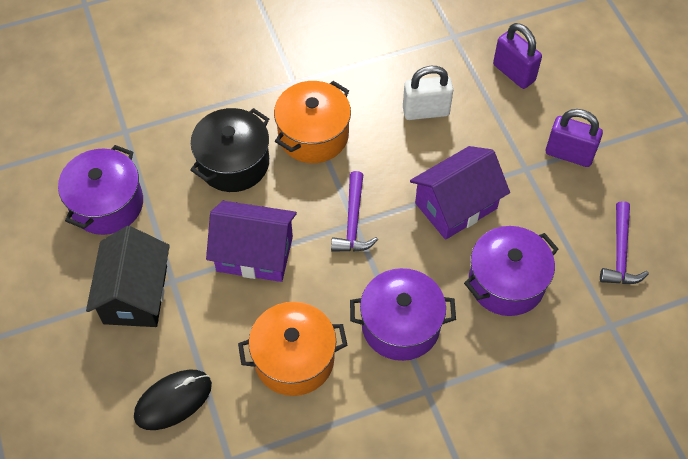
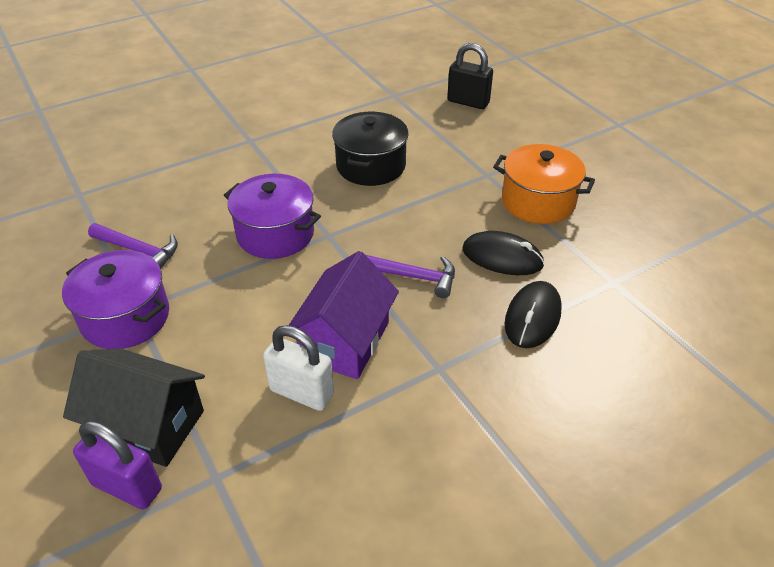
black mouse: [134,370,212,430] = 1 -> [462,231,545,275] [505,281,562,348] = 2
black padlock: none = 0 -> [447,43,493,109] = 1
orange pot: [238,302,347,396] [274,81,351,163] = 2 -> [493,144,595,224] = 1
purple house: [206,201,297,282] [410,146,510,240] = 2 -> [289,251,399,379] = 1
purple padlock: [493,23,542,89] [546,109,603,167] = 2 -> [73,421,162,510] = 1
purple pot: [58,145,143,235] [350,268,456,361] [464,226,559,316] = 3 -> [62,250,169,349] [224,174,321,259] = 2

